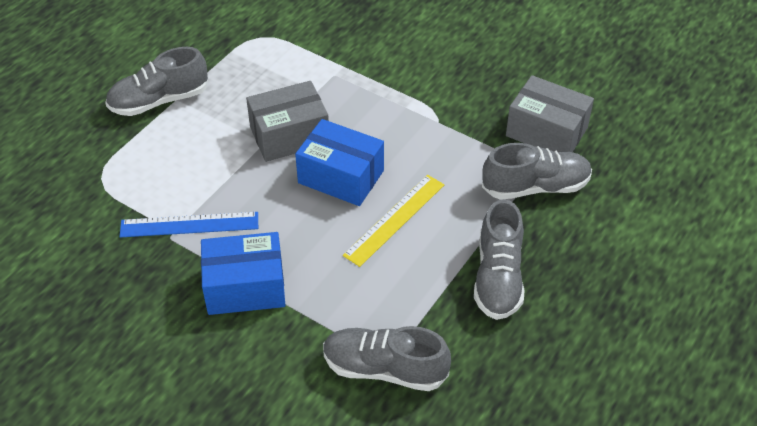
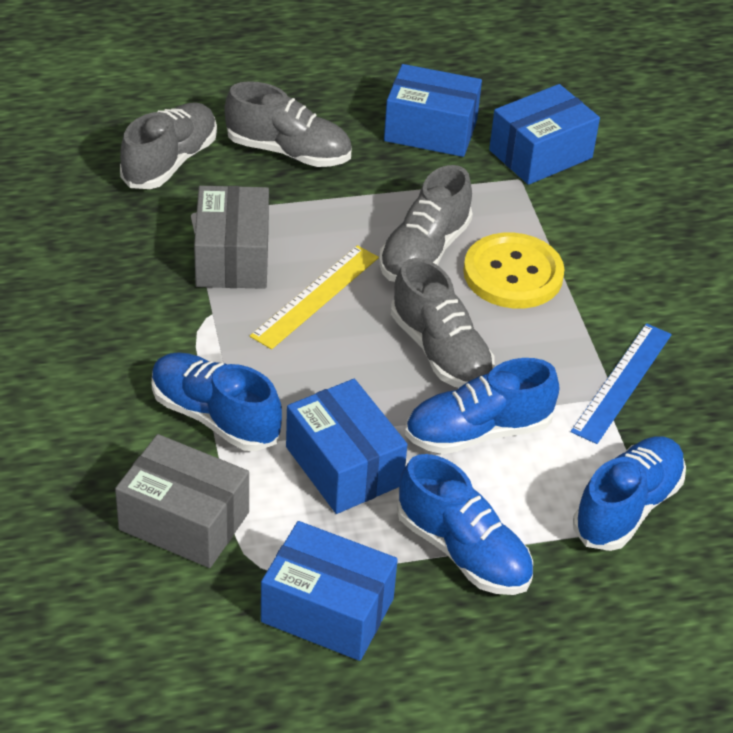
blue box: [201,232,286,315] [295,119,384,206] = 2 -> [261,521,398,661] [286,379,408,514] [384,64,482,157] [489,84,600,185] = 4
blue shoe: none = 0 -> [152,352,282,451] [397,454,533,595] [405,358,559,454] [573,436,686,551] = 4
yellow button: none = 0 -> [463,233,564,309] = 1

